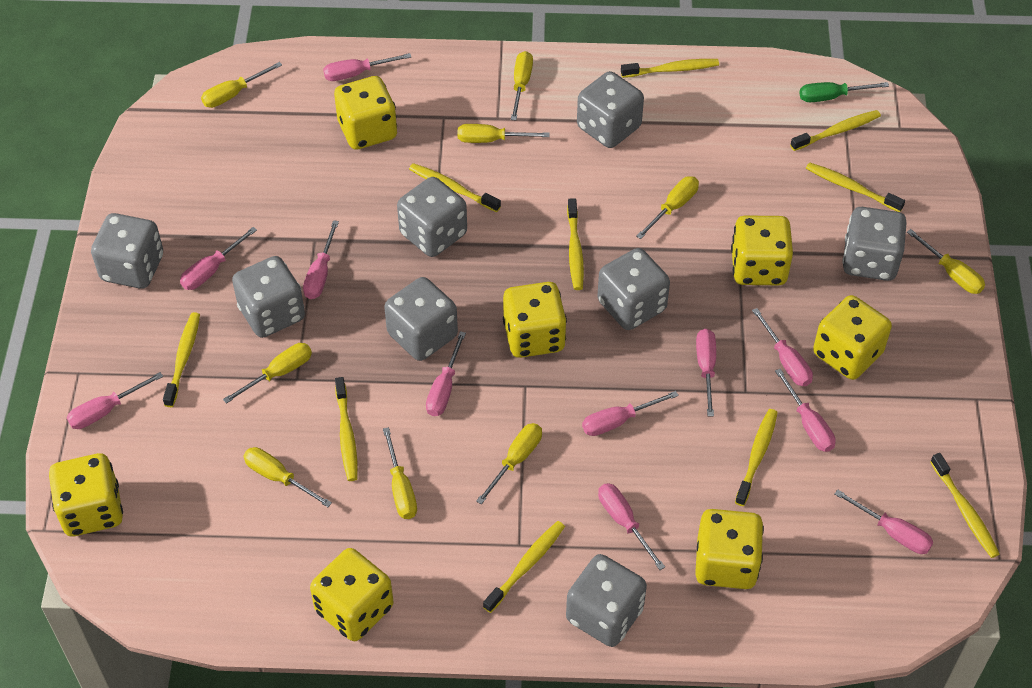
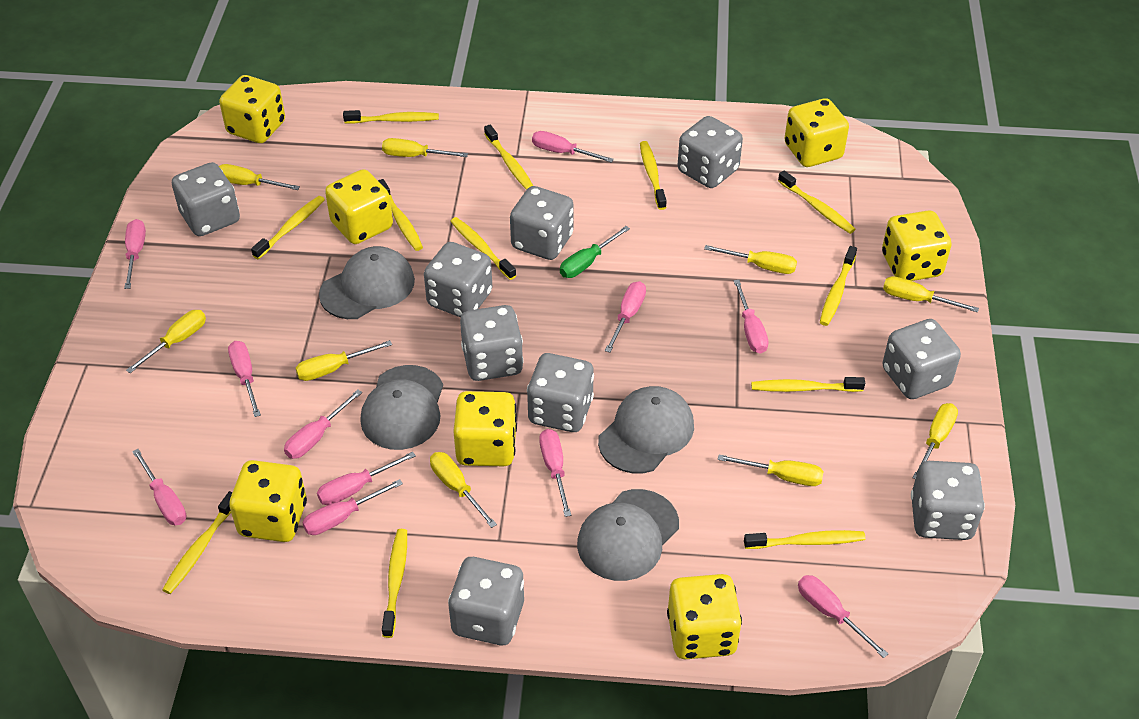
grey cap: none = 0 -> [319,246,415,319] [360,365,443,450] [577,489,679,581] [598,386,694,473] = 4
grey dice: [91,213,163,289] [232,256,305,338] [384,277,458,361] [397,177,467,257] [566,554,647,647] [577,71,644,148] [597,248,670,330] [842,207,907,281] = 8 -> [172,162,240,236] [424,242,492,318] [448,557,524,645] [460,305,524,381] [510,186,574,260] [527,353,594,432] [678,116,743,188] [882,319,961,399] [911,461,985,540] = 9
yellow toothbrush: [163,312,200,407] [335,377,358,481] [409,163,501,212] [483,521,565,613] [567,198,584,290] [621,59,719,78] [735,409,778,506] [790,110,881,151] [806,162,905,212] [930,453,1000,558] = 10 -> [162,491,233,594] [251,196,325,259] [343,110,439,124] [378,179,423,251] [382,529,407,638] [450,217,516,280] [484,125,533,190] [640,141,667,210] [744,530,866,549] [751,377,865,392] [778,170,855,234] [820,246,857,326] = 12

